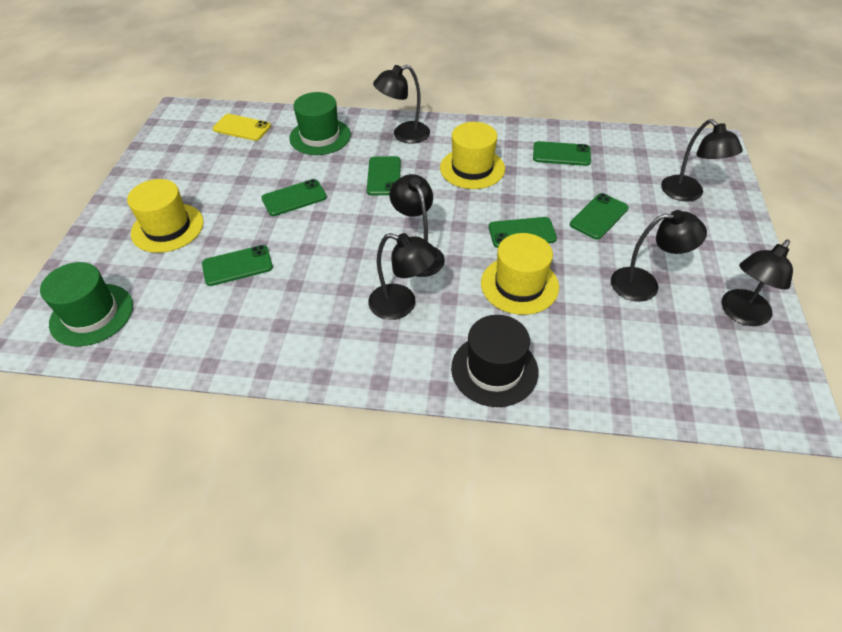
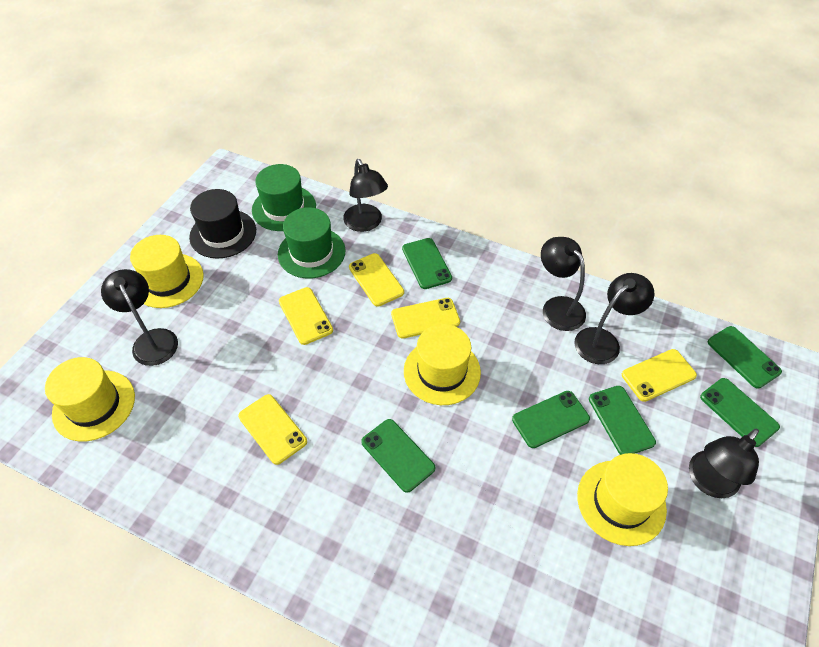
black lamp: [368,233,437,320] [373,65,430,144] [390,174,445,277] [611,210,707,302] [661,119,743,202] [722,240,793,326] = 6 -> [101,269,178,366] [343,159,388,232] [541,237,586,331] [574,273,654,364] [689,429,759,498] = 5
yellow hat: [127,179,204,253] [440,122,505,189] [481,233,559,315] = 3 -> [45,357,135,441] [130,235,204,308] [404,324,481,405] [577,453,668,546] = 4
yellow phone: [212,114,271,141] = 1 -> [238,394,307,465] [279,287,333,345] [349,253,404,307] [391,298,460,339] [622,349,697,402] = 5

